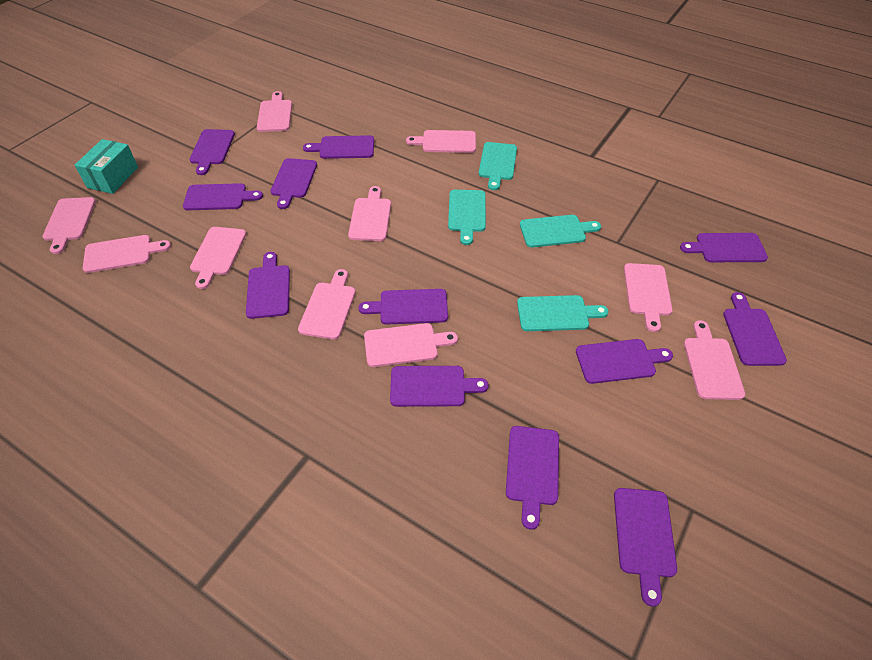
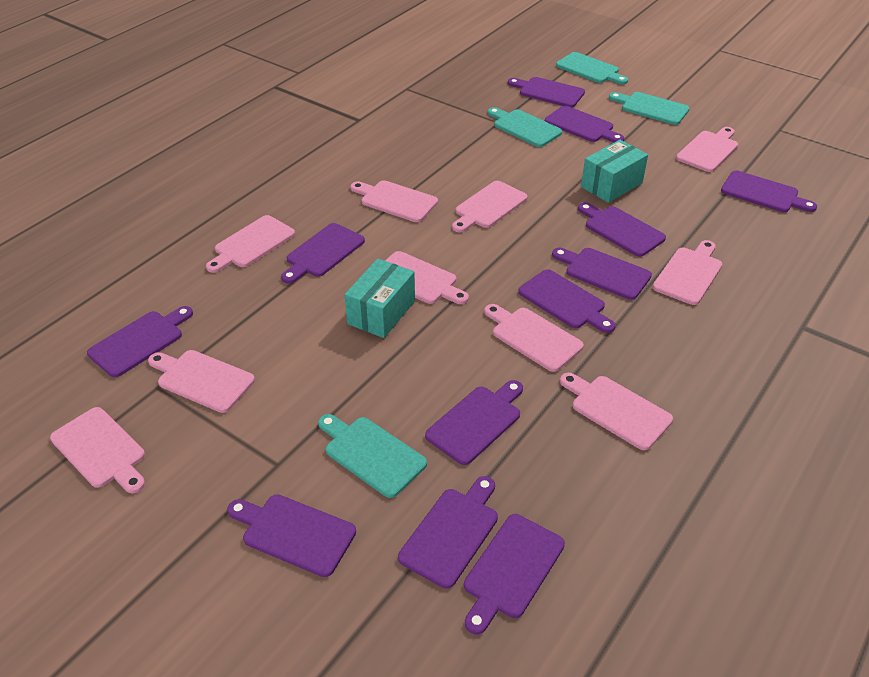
turquoise box: [75,139,138,194] = 1 -> [345,258,415,338] [581,140,648,203] = 2

